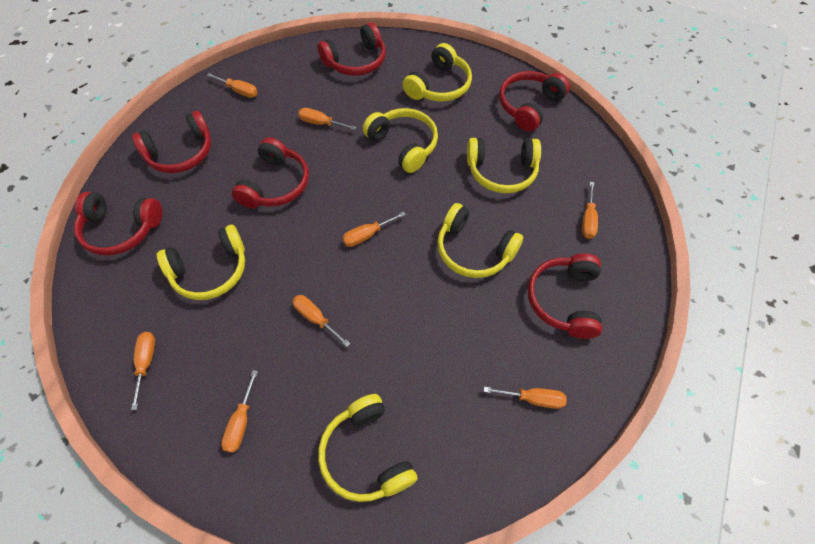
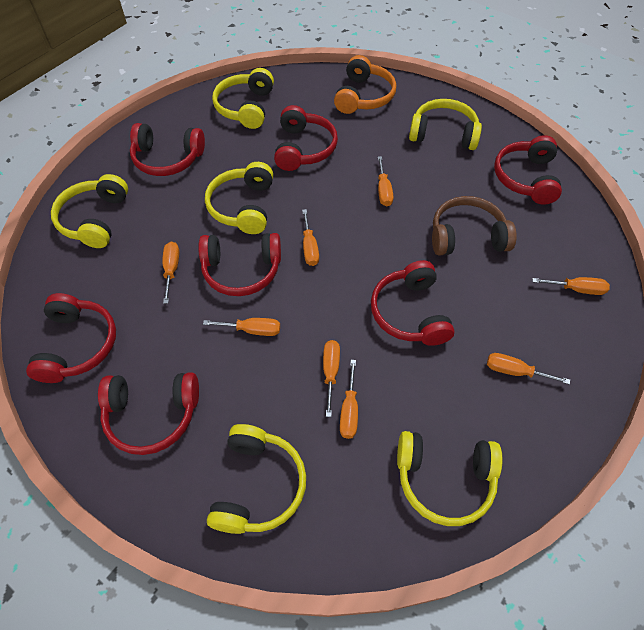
brown headphones: none = 0 -> [432,196,517,256] = 1
orange headphones: none = 0 -> [334,55,396,114] = 1
red headphones: [74,192,162,255] [132,111,211,173] [232,137,309,208] [317,22,386,76] [499,71,570,132] [527,253,602,339] = 6 -> [26,293,116,383] [98,372,199,455] [130,123,205,176] [198,233,281,296] [274,105,338,171] [371,260,454,346] [494,135,562,204] = 7

